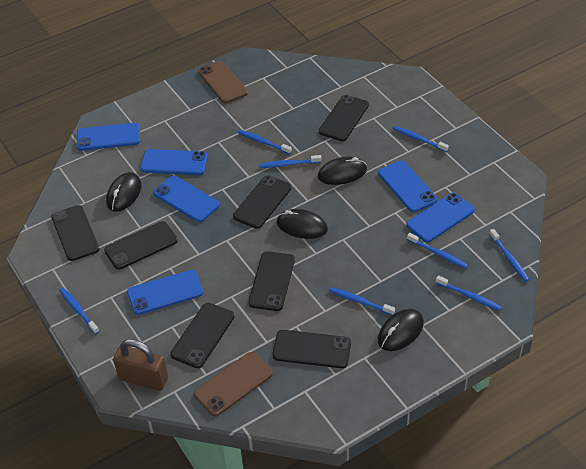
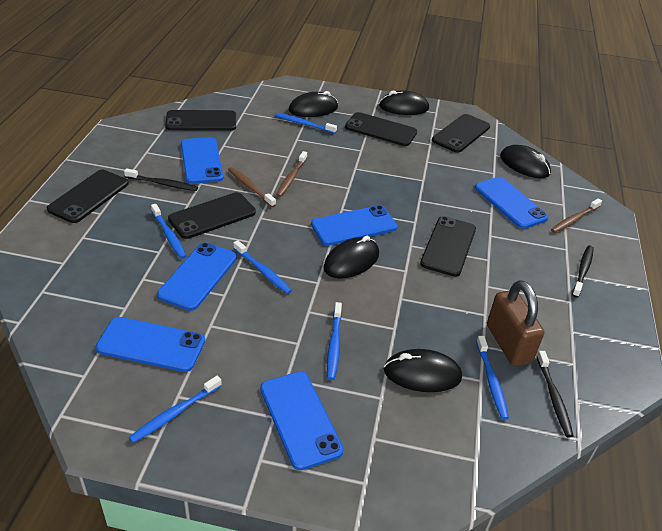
black mouse: [106,172,141,212] [276,209,328,239] [318,157,367,185] [378,309,424,351] = 4 -> [289,91,338,117] [323,236,379,278] [379,90,429,115] [384,349,462,392] [500,145,551,178] = 5
black phone: [51,205,99,261] [104,221,178,270] [170,303,234,368] [233,175,291,229] [248,251,295,311] [272,330,351,368] [319,95,369,141] = 7 -> [47,170,129,223] [165,110,236,131] [168,192,256,239] [345,112,417,146] [420,216,476,277] [432,114,490,153] = 6
black toothbrush: none = 0 -> [124,168,198,191] [536,351,573,437] [572,245,594,298] = 3
blue toothbrush: [59,288,99,334] [238,130,292,154] [259,155,322,168] [329,287,395,315] [393,126,449,152] [407,233,468,269] [436,275,502,311] [489,229,530,282] = 8 -> [129,376,222,443] [151,204,186,259] [233,240,292,294] [275,113,337,134] [327,302,342,380] [476,336,509,420] = 6
brown phone: [194,352,273,416] [198,61,248,103] = 2 -> none = 0
brown toothbrush: none = 0 -> [228,167,276,207] [276,151,307,197] [551,198,602,233] = 3

